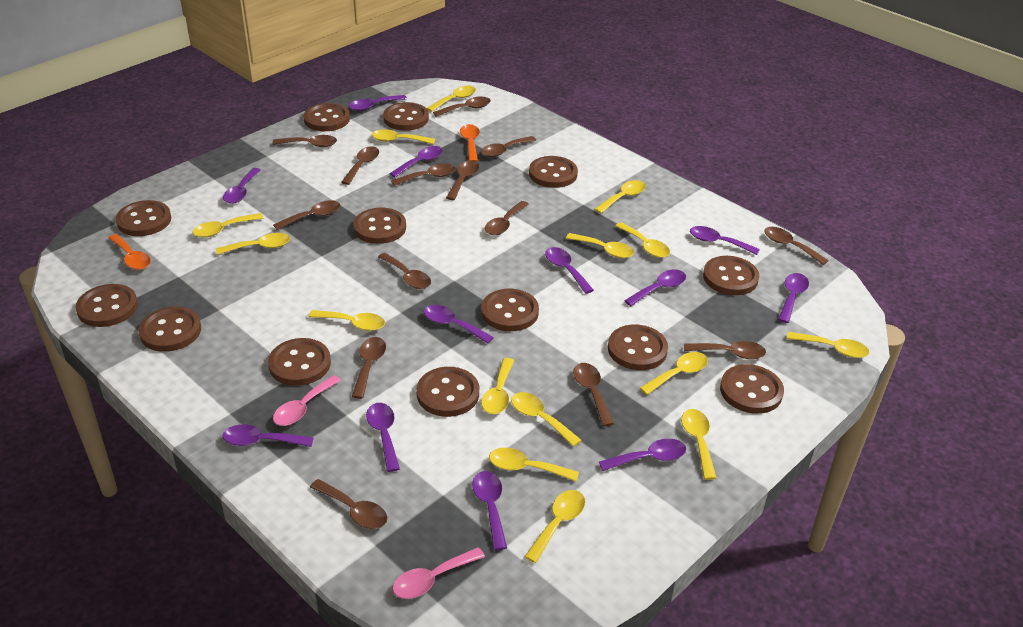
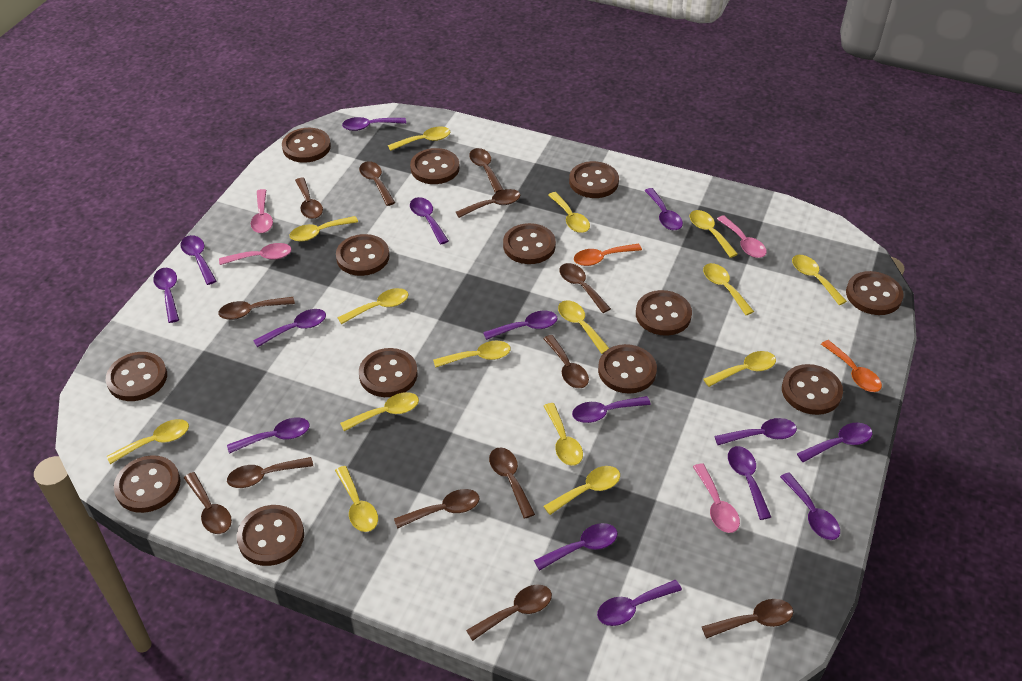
brown spoon: [273,135,337,147] [273,200,340,230] [310,479,387,529] [341,146,379,185] [352,337,386,399] [378,253,431,289] [391,163,456,186] [433,97,491,117] [446,160,479,200] [481,136,536,157] [485,201,529,235] [573,363,614,426] [684,341,766,359] [764,227,829,265] = 14 -> [184,472,232,534] [218,297,295,320] [227,457,313,488] [295,178,323,219] [359,161,395,206] [394,489,479,529] [456,189,520,218] [466,585,552,641] [469,148,503,193] [489,447,535,519] [543,335,589,389] [559,263,611,313] [702,599,793,639] = 13
pink spoon: [273,375,341,426] [392,547,485,599] = 2 -> [219,243,291,265] [251,189,273,233] [693,463,740,533] [717,215,767,258] = 4
purple spoon: [223,168,261,204] [223,424,314,447] [349,95,407,111] [366,403,400,472] [390,146,443,178] [424,305,494,343] [472,471,507,550] [545,247,594,294] [599,439,686,471] [624,270,686,306] [690,226,760,255] [778,273,809,323] = 12 -> [153,268,179,323] [181,235,216,285] [227,418,310,454] [253,309,326,347] [342,117,406,131] [410,197,449,244] [483,311,557,340] [534,523,618,571] [572,396,651,423] [597,580,682,626] [644,188,683,230] [714,418,797,445] [728,446,771,520] [780,473,840,540] [797,423,872,462] = 15

